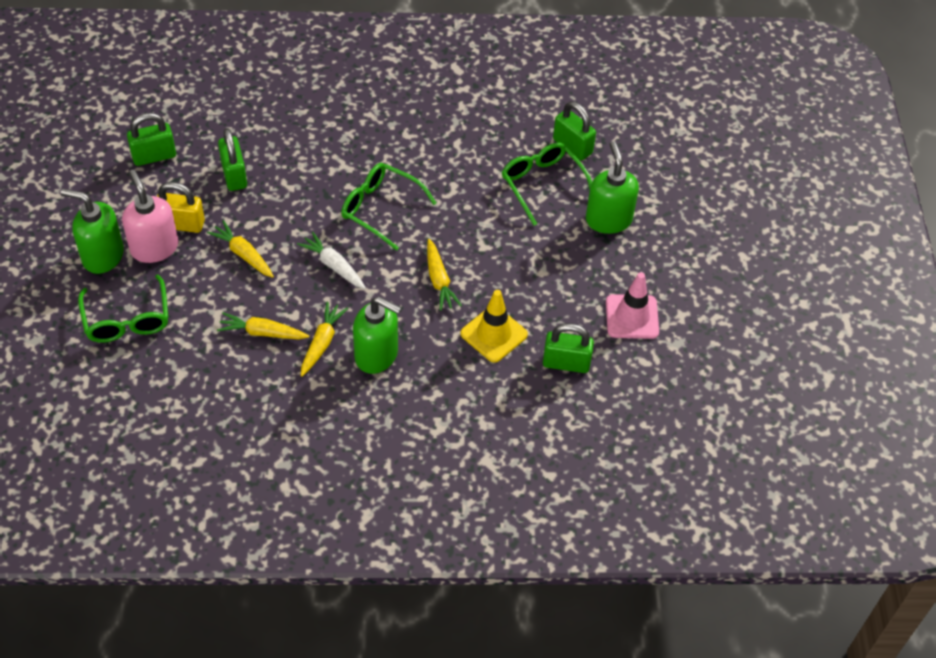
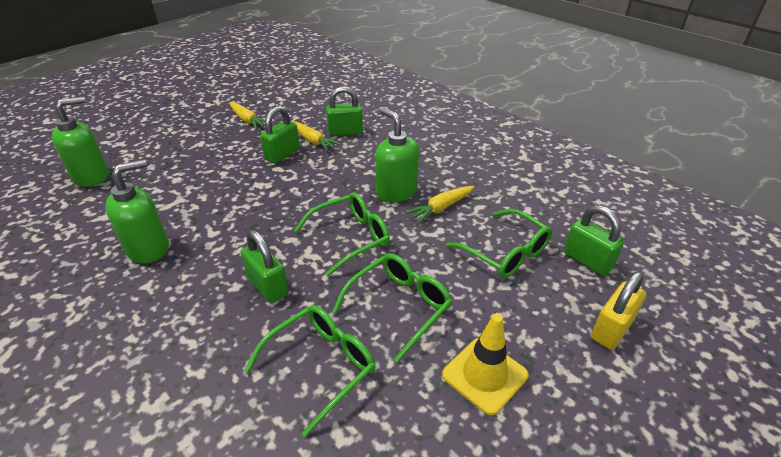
green glasses: [78,275,168,343] [341,163,437,251] [502,142,592,226] = 3 -> [244,305,375,437] [294,192,390,277] [332,253,452,363] [446,209,552,278] = 4
pink soap dispenser: [122,170,179,263] = 1 -> none = 0
pink traffic cone: [606,272,659,339] = 1 -> none = 0
white carrot: [297,232,366,289] = 1 -> none = 0
yellow carrot: [207,220,274,278] [217,312,309,340] [301,302,348,377] [427,239,462,311] = 4 -> [229,102,265,129] [292,121,341,151] [406,186,475,224] = 3

